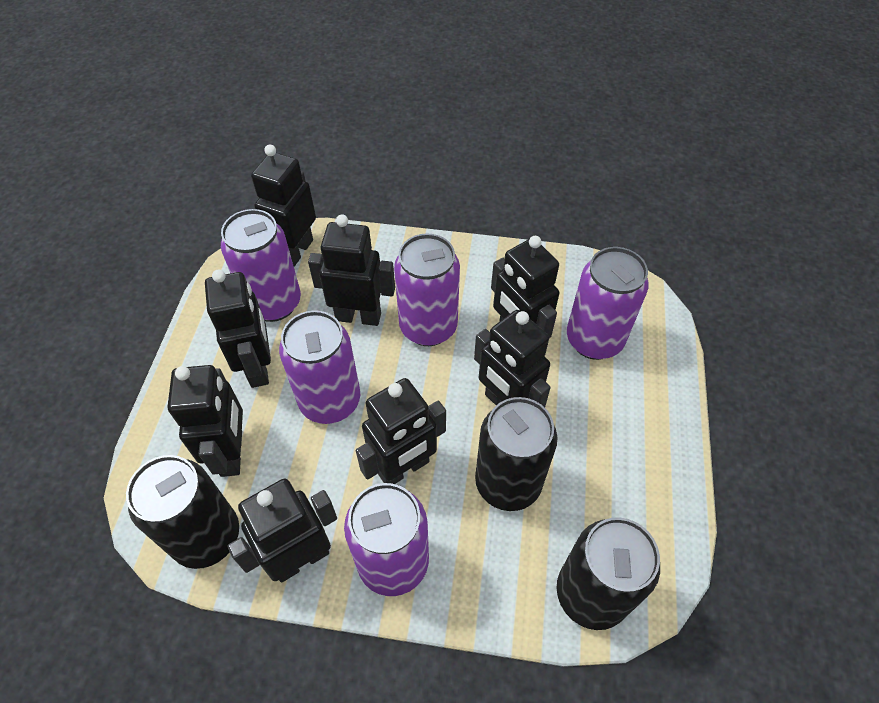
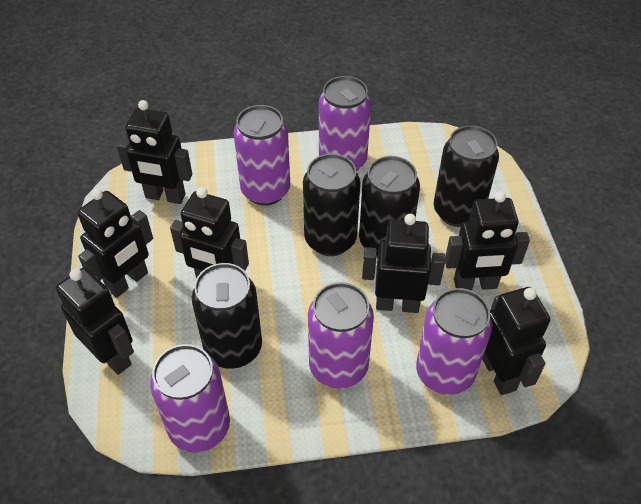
black can: [126,455,239,569] [475,397,557,511] [557,517,660,630] = 3 -> [192,263,262,369] [303,154,360,256] [359,156,420,257] [434,126,499,227] = 4
black robot: [168,365,243,477] [205,270,271,388] [227,479,337,582] [251,145,316,267] [308,215,395,326] [356,378,446,484] [474,310,551,407] [491,236,560,338] = 8 -> [56,267,134,375] [77,189,153,298] [117,100,192,204] [170,187,249,279] [362,214,445,313] [445,191,530,290] [482,287,550,395] = 7

